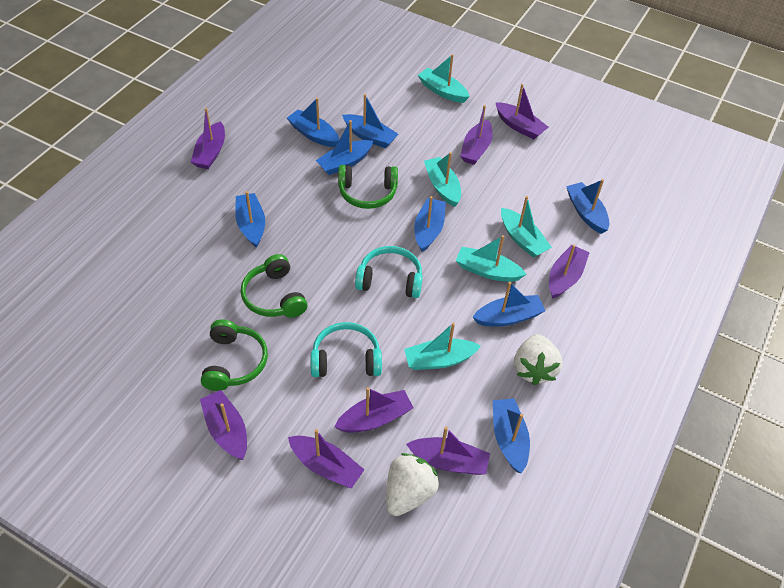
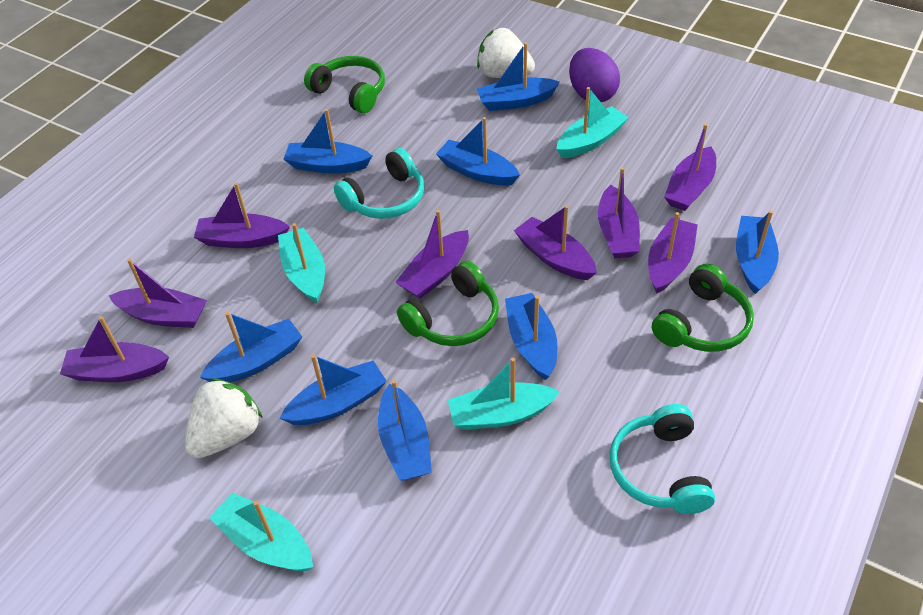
purple egg: none = 0 -> [569,48,620,102] = 1
turquoise boat: [404,322,481,370] [418,54,470,103] [424,152,461,207] [456,235,527,282] [501,196,552,258] = 5 -> [210,493,313,571] [278,223,325,303] [448,358,560,430] [556,87,629,158] = 4

